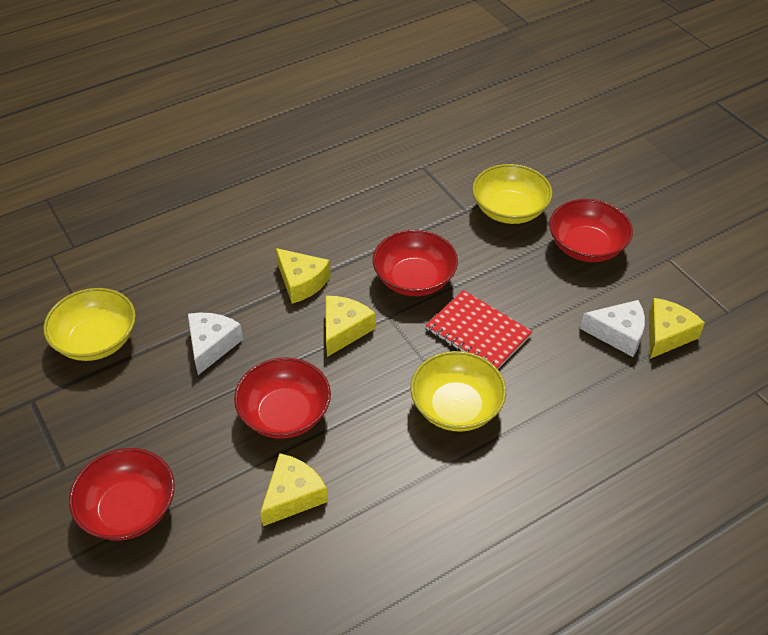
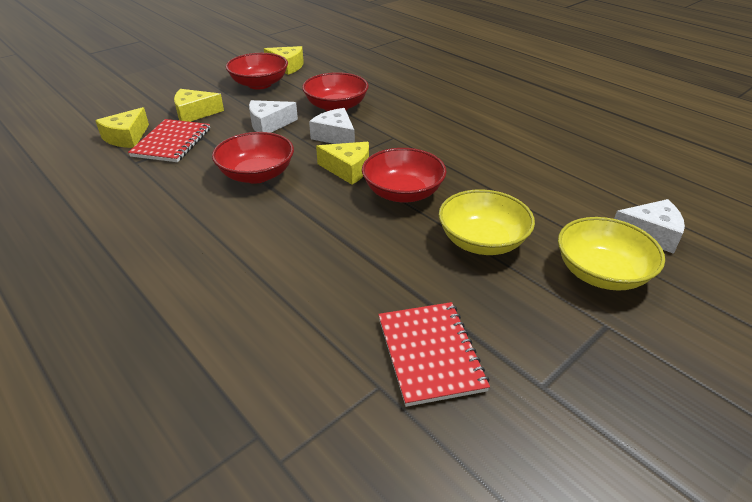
red notebook: [426,290,533,369] = 1 -> [128,119,210,162] [378,302,490,407] = 2
white cheese: [188,313,243,375] [580,300,645,357] = 2 -> [249,100,298,133] [309,108,355,144] [614,199,685,254] = 3
yellow bowl: [43,288,136,361] [410,351,506,432] [472,164,553,224] = 3 -> [439,189,535,255] [558,217,665,291] = 2

